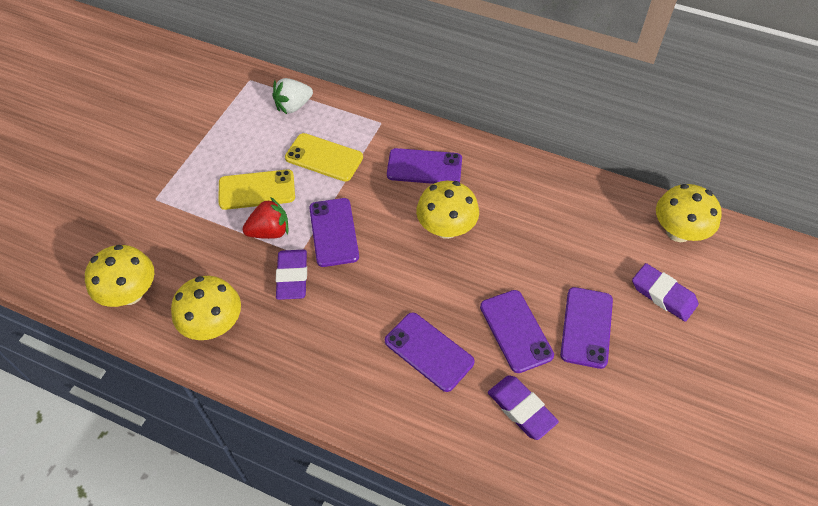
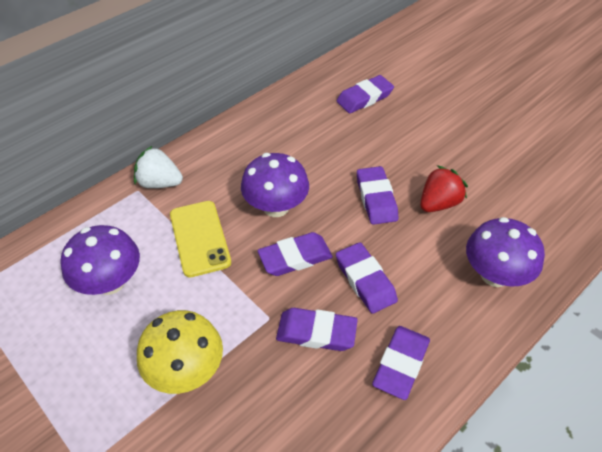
purple eraser: [276,250,307,300] [488,375,559,440] [632,263,699,322] = 3 -> [257,232,333,276] [276,308,358,351] [336,75,394,113] [336,242,398,314] [357,166,398,225] [372,326,430,400] = 6
purple mushroom: none = 0 -> [61,225,140,295] [241,153,309,217] [466,217,545,287] = 3
purple phone: [309,198,359,267] [385,312,475,392] [387,148,462,184] [480,290,554,373] [560,287,613,369] = 5 -> none = 0
yellow mushroom: [85,245,154,307] [171,276,241,340] [416,181,479,239] [656,184,722,242] = 4 -> [137,310,223,394] = 1
yellow phone: [219,169,295,210] [285,133,363,181] = 2 -> [170,201,231,278] = 1

